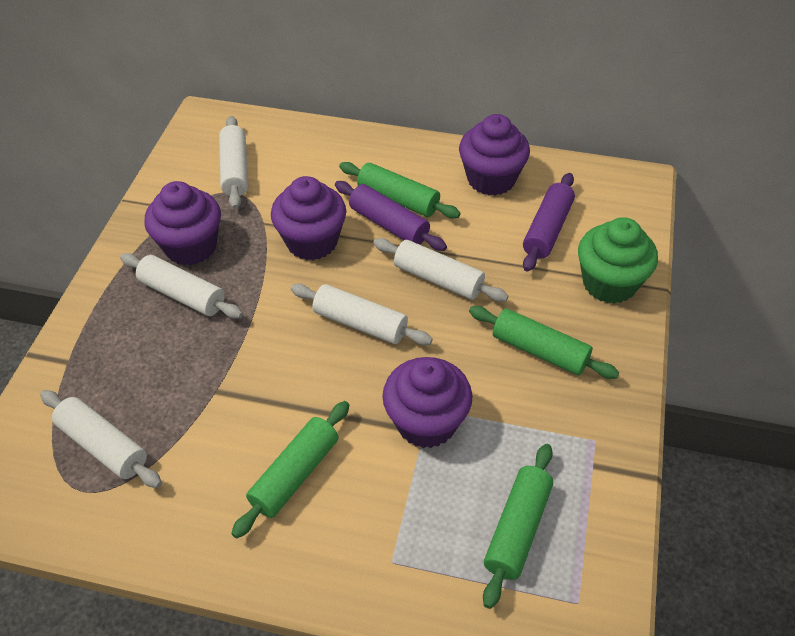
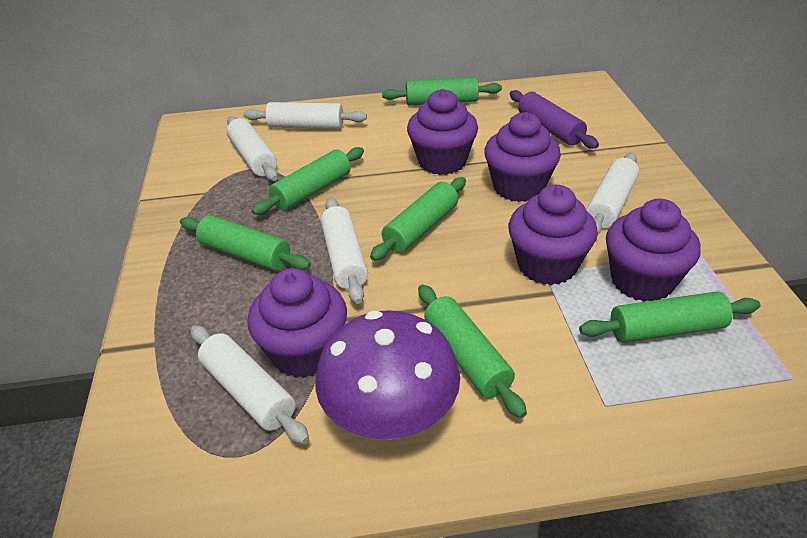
green cupcake: [578,217,658,304] = 1 -> none = 0
green rolling pin: [231,401,349,538] [339,162,461,218] [469,306,619,379] [483,444,553,609] = 4 -> [180,215,311,271] [252,147,364,215] [370,177,466,261] [382,77,502,106] [418,285,527,418] [579,291,760,343] = 6
purple cupcake: [144,181,221,265] [271,176,346,260] [382,357,472,448] [459,114,530,196] = 4 -> [247,268,347,378] [407,89,478,175] [484,112,561,202] [508,185,598,285] [606,199,701,302] = 5
purple mushroom: none = 0 -> [315,310,460,440] = 1
purple rolling pin: [335,181,447,251] [523,173,575,272] = 2 -> [510,90,599,149] = 1

